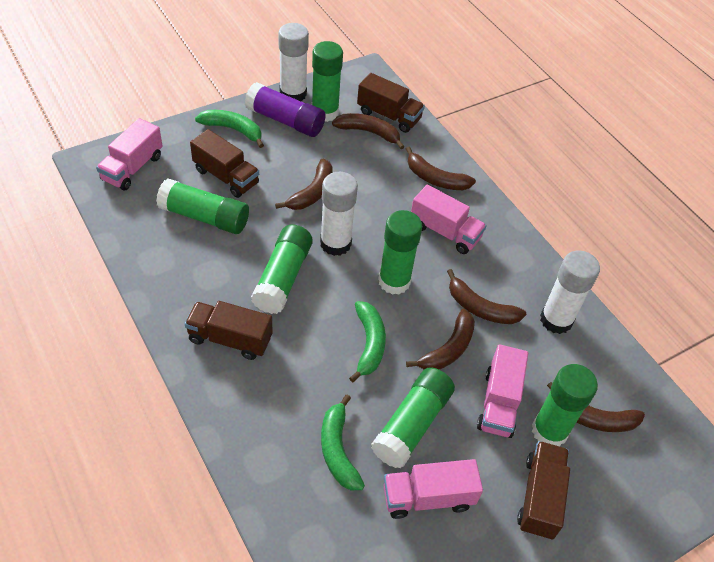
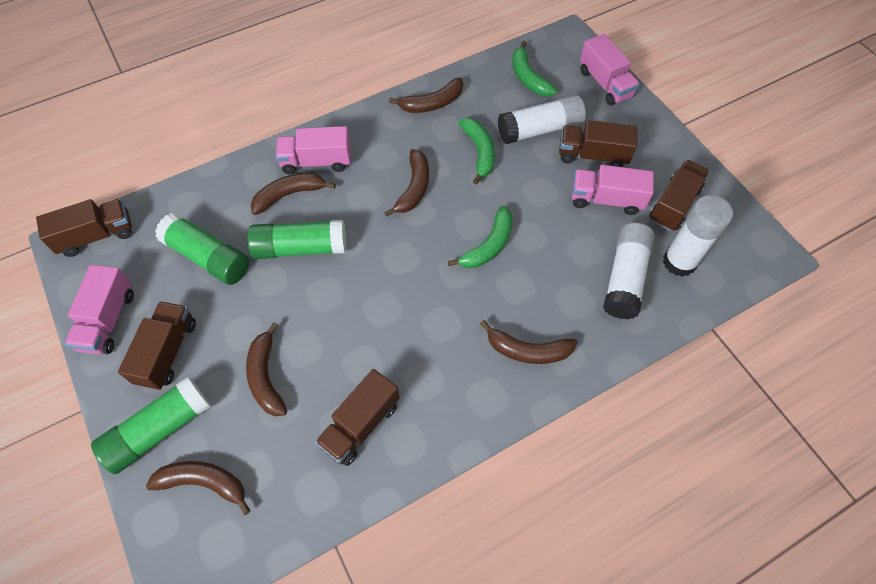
brown truck: [185,301,273,360] [190,129,259,198] [357,73,425,133] [517,441,570,540] = 4 -> [36,199,132,257] [118,301,196,390] [315,369,400,466] [559,120,637,167] [649,160,710,231] = 5
green glue stick: [156,178,249,234] [251,225,313,314] [312,41,343,122] [371,367,455,468] [378,210,422,295] [532,364,598,447] = 6 -> [91,377,211,474] [155,213,249,285] [247,220,346,259] = 3
purple glue stick: [245,82,325,137] = 1 -> none = 0

